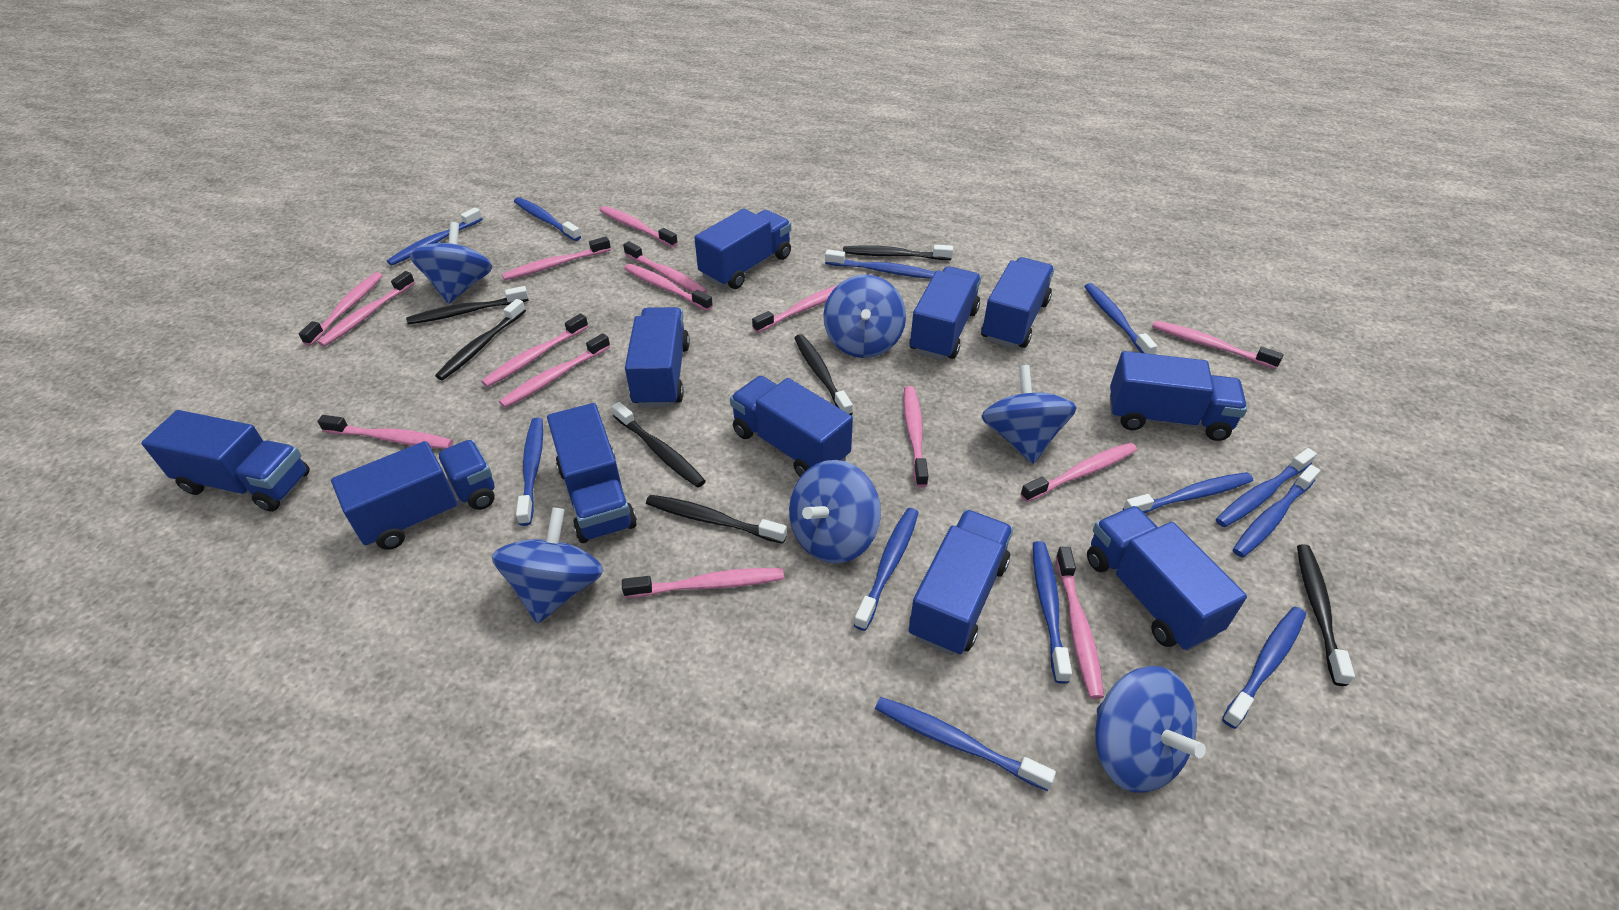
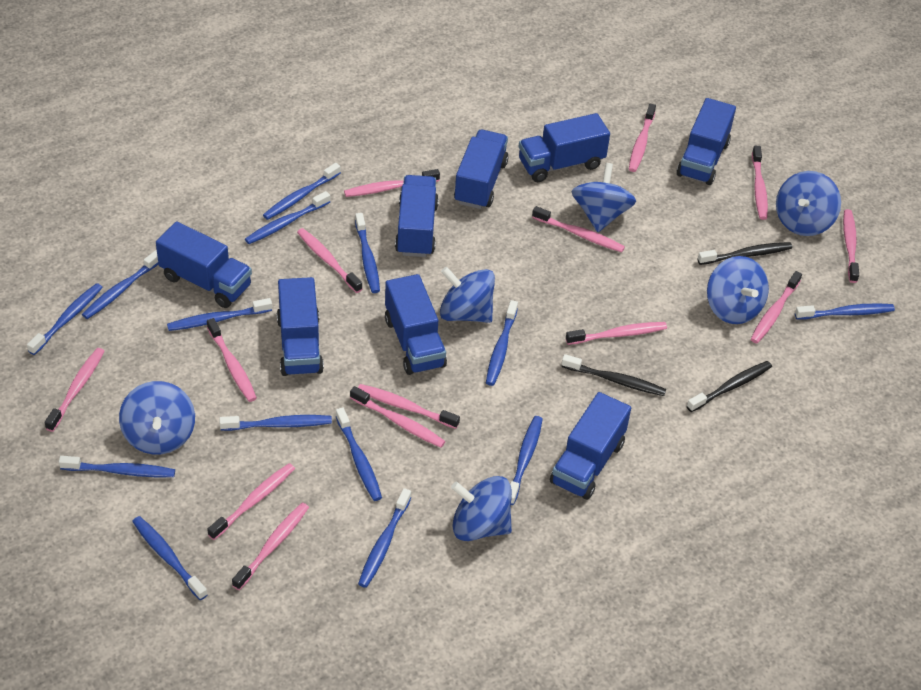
black toothbrush: [406,286,529,325] [435,299,526,380] [612,402,706,488] [646,495,787,544] [794,334,853,415] [843,245,953,260] [1297,544,1355,686] = 7 -> [562,354,666,396] [687,361,772,412] [698,242,792,265] = 3
blue toothbrush: [387,207,482,266] [514,197,581,241] [516,418,543,526] [825,249,935,279] [854,508,919,631] [875,697,1056,791] [1033,541,1072,684] [1084,283,1157,354] [1123,472,1253,513] [1216,448,1317,527] [1222,607,1306,729] [1233,465,1320,558] = 12 -> [27,283,103,355] [59,456,175,477] [82,250,158,319] [132,516,208,600] [167,298,272,331] [219,415,332,431] [245,191,330,244] [263,163,341,220] [336,407,382,501] [355,213,380,293] [358,488,411,588] [486,300,518,386] [510,416,543,505] [795,303,895,320] = 14
blue truck: [141,410,310,512] [331,440,495,550] [547,403,637,543] [625,307,690,407] [694,209,791,289] [730,376,853,477] [909,510,1013,655] [910,266,981,360] [981,257,1054,349] [1087,506,1247,651] [1110,351,1247,441] = 11 -> [156,221,252,308] [277,277,324,376] [385,274,447,375] [395,175,439,257] [454,130,509,209] [519,113,610,182] [550,392,631,500] [677,98,736,185] = 8
pink toothbrush: [299,272,383,346] [317,271,415,347] [317,415,453,449] [481,313,588,387] [499,333,610,408] [502,236,611,280] [599,206,678,247] [622,568,784,598] [623,241,707,294] [624,264,713,311] [752,285,837,333] [903,386,928,487] [1020,442,1137,502] [1056,547,1104,699] [1152,320,1284,369] = 15 -> [45,348,104,432] [207,318,257,402] [207,463,295,540] [232,503,309,590] [297,228,362,293] [344,169,440,197] [350,386,446,448] [358,384,460,429] [532,206,625,252] [566,322,667,345] [629,103,656,172] [751,271,802,343] [752,146,768,220] [843,209,859,283] = 14

